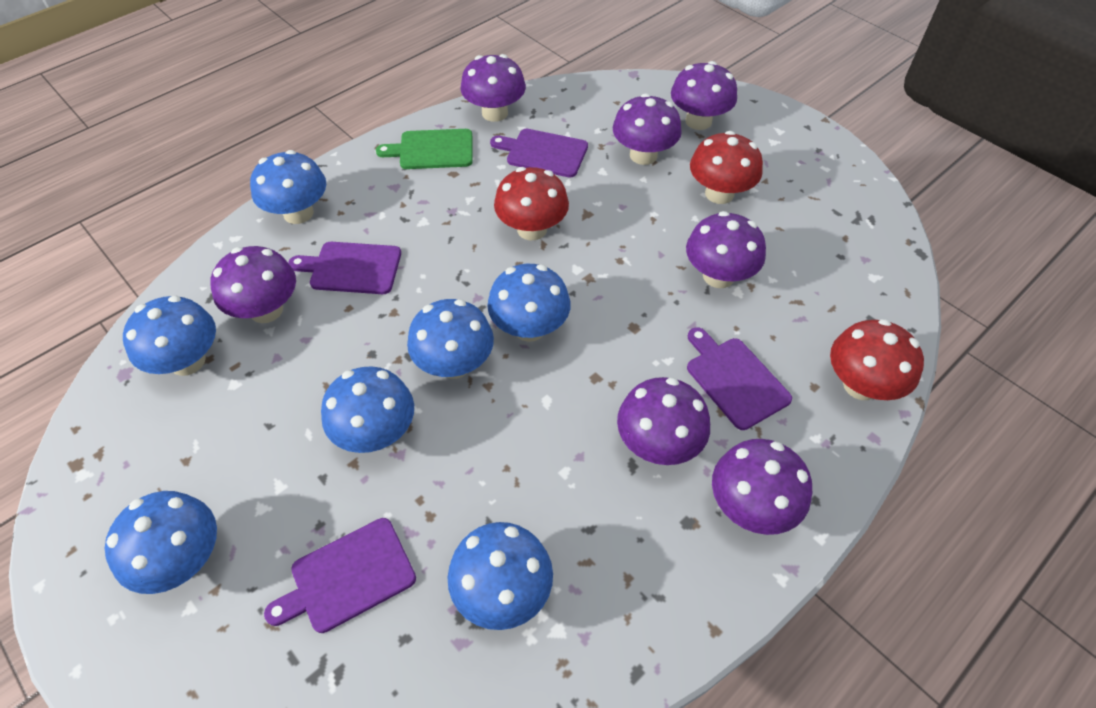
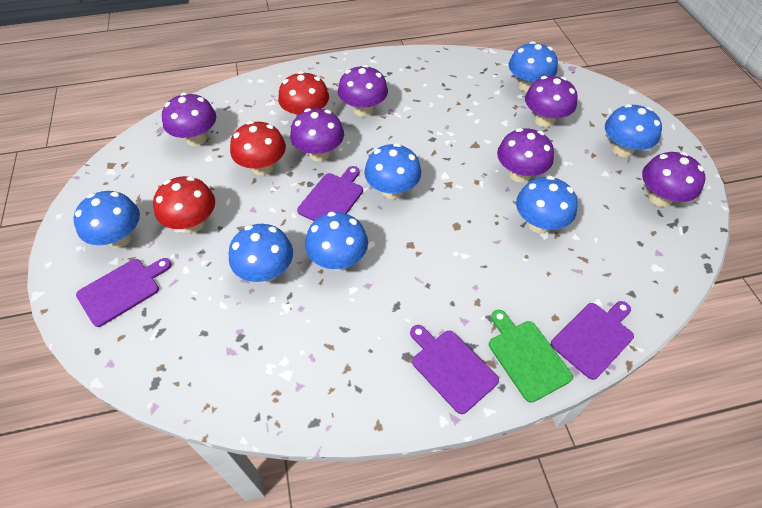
purple mushroom: [211,246,296,323] [460,54,526,122] [613,93,682,165] [617,377,710,465] [671,61,737,130] [686,211,766,288] [712,439,812,535] = 7 -> [162,93,216,146] [290,108,344,161] [338,65,388,117] [497,128,554,182] [525,76,578,127] [642,152,705,207] = 6

